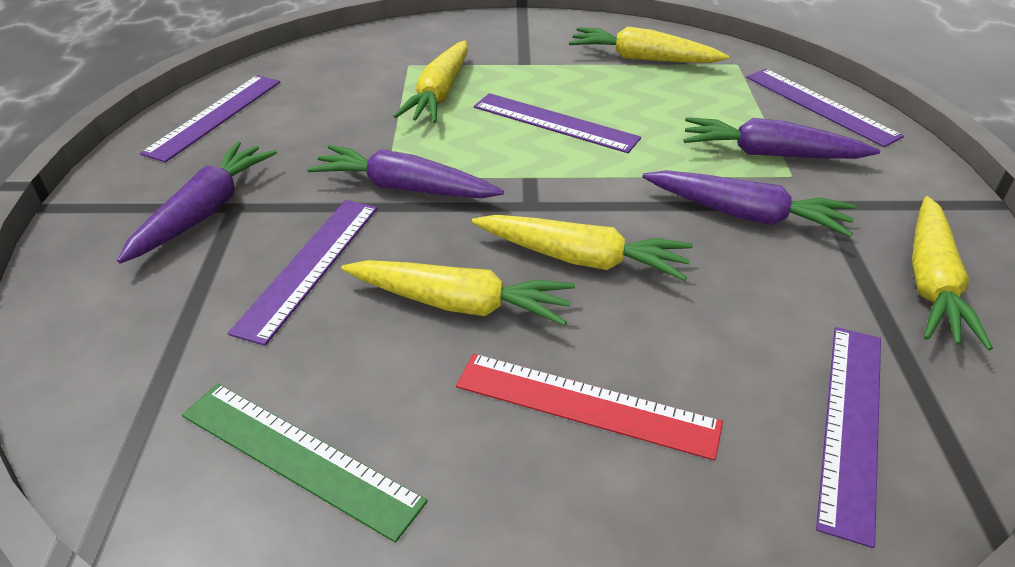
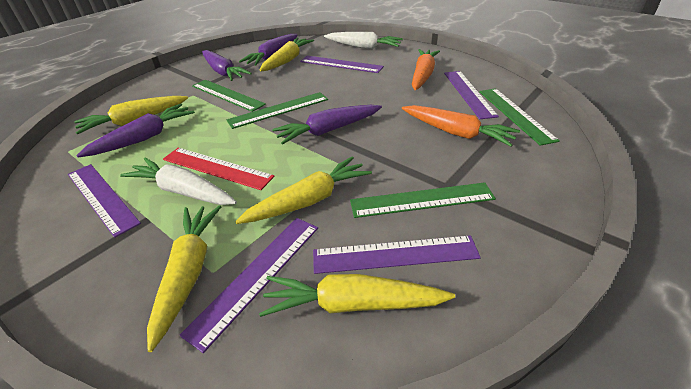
green ruler: [182,384,428,543] = 1 -> [192,80,266,112] [227,92,328,129] [350,182,496,218] [479,88,560,146] = 4
orange carrot: none = 0 -> [402,105,520,147] [412,49,440,90] = 2
white carrot: none = 0 -> [120,157,237,205] [324,32,403,49] = 2

